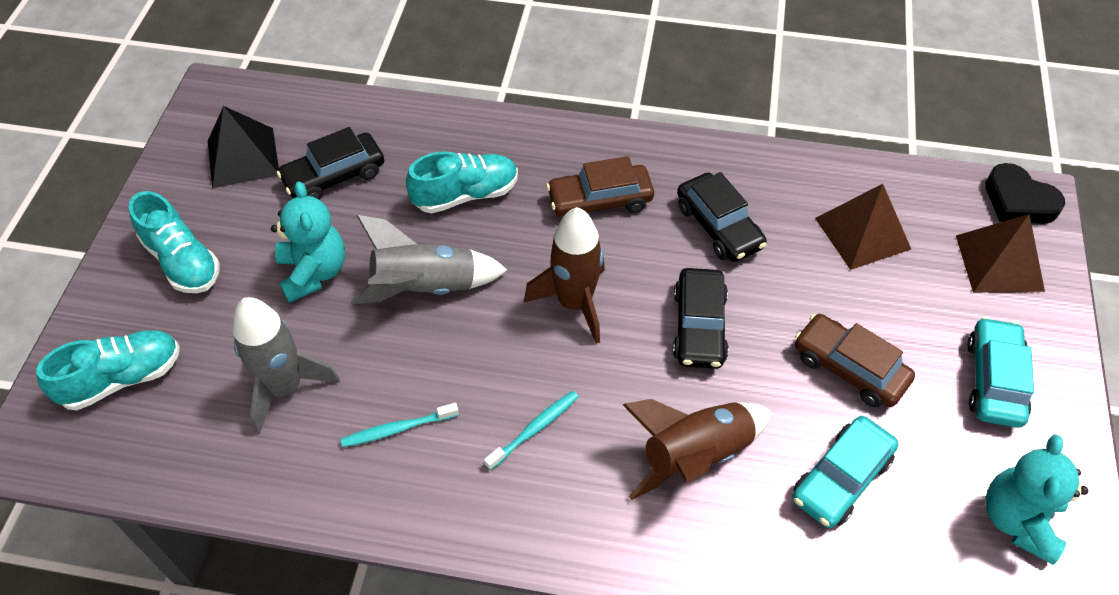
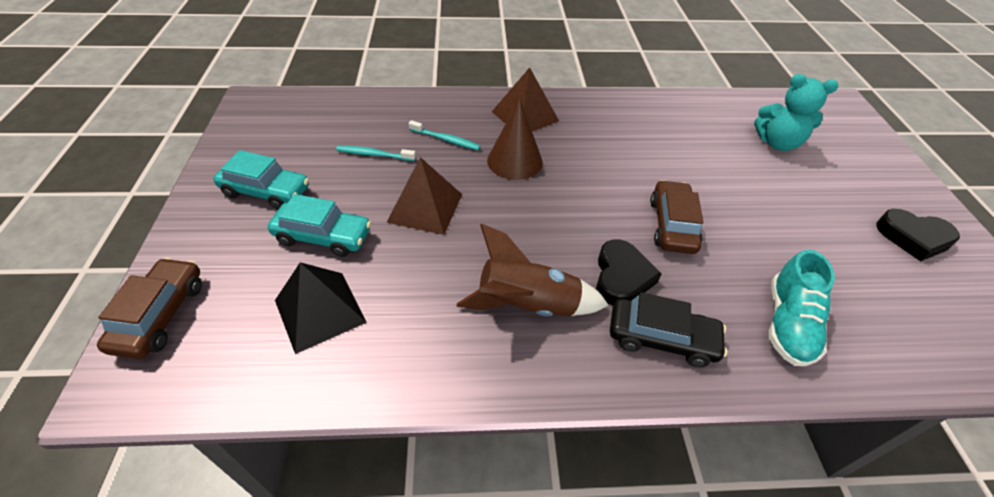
black car: [277,127,384,200] [673,268,729,369] [677,172,767,262] = 3 -> [610,292,727,367] = 1
black heart: [985,163,1065,224] = 1 -> [596,239,662,305] [876,209,960,261] = 2
brown cone: none = 0 -> [487,98,543,180] = 1
brown rocket: [524,207,605,344] [623,399,772,500] = 2 -> [457,224,609,316] = 1
grey rocket: [233,297,340,435] [351,215,507,304] = 2 -> none = 0
turquoise shoe: [36,330,180,410] [129,191,220,293] [406,151,518,213] = 3 -> [769,250,835,366] = 1
turquoise teddy bear: [271,181,345,303] [986,434,1088,565] = 2 -> [754,74,838,151] = 1

